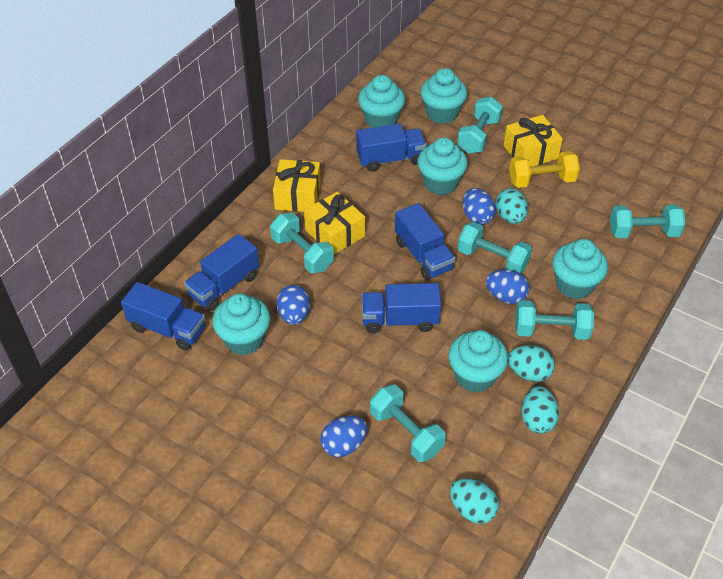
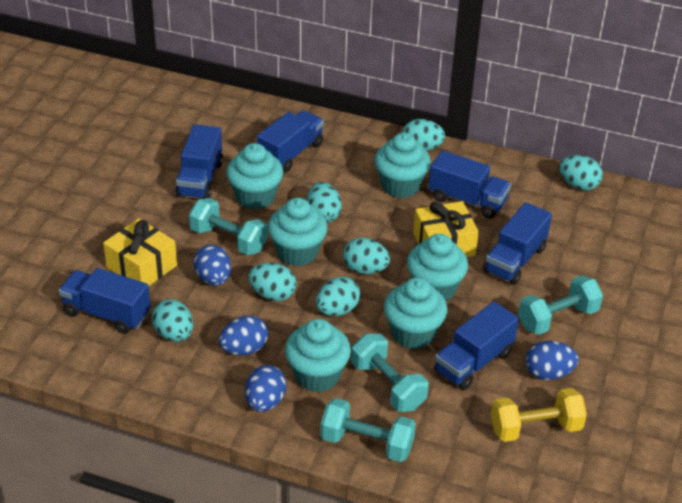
blue truck: [121,282,205,351] [184,234,259,311] [356,124,427,172] [362,283,441,333] [395,203,455,280] = 5 -> [59,268,151,334] [175,124,223,199] [257,110,324,172] [428,150,511,219] [434,301,519,390] [484,202,552,285] = 6
turquoise dumbbell: [270,213,334,273] [370,384,446,462] [457,97,503,154] [457,222,532,274] [515,300,594,340] [610,205,685,238] = 6 -> [189,198,268,256] [320,398,416,462] [351,334,429,412] [518,275,603,335] = 4
turquoise egg: [450,478,499,524] [495,188,528,224] [508,345,555,382] [521,386,559,434] = 4 -> [152,299,193,342] [248,263,296,301] [307,182,342,223] [316,277,360,316] [343,238,390,274] [402,119,445,151] [559,155,603,191] = 7
yellow gift: [273,159,321,212] [304,192,365,254] [504,115,563,167] = 3 -> [103,218,177,286] [413,201,479,257] = 2

